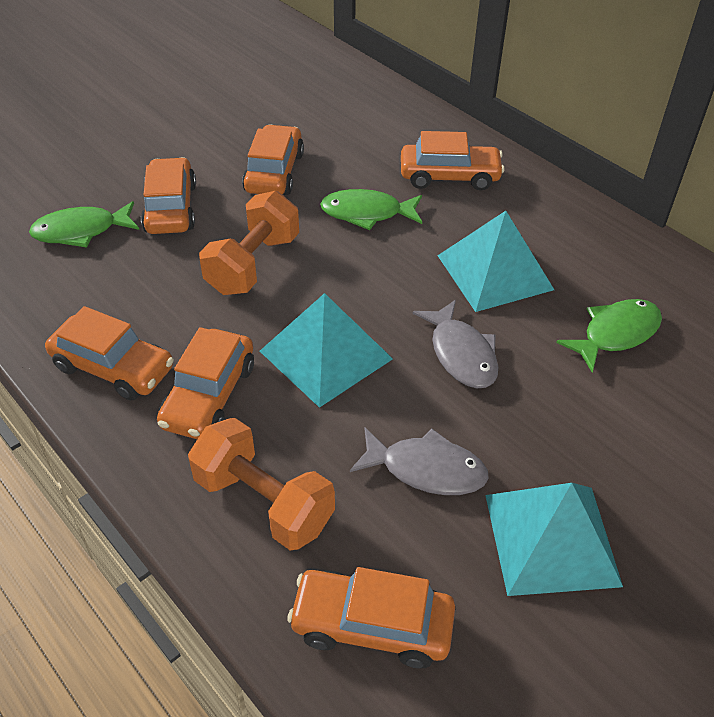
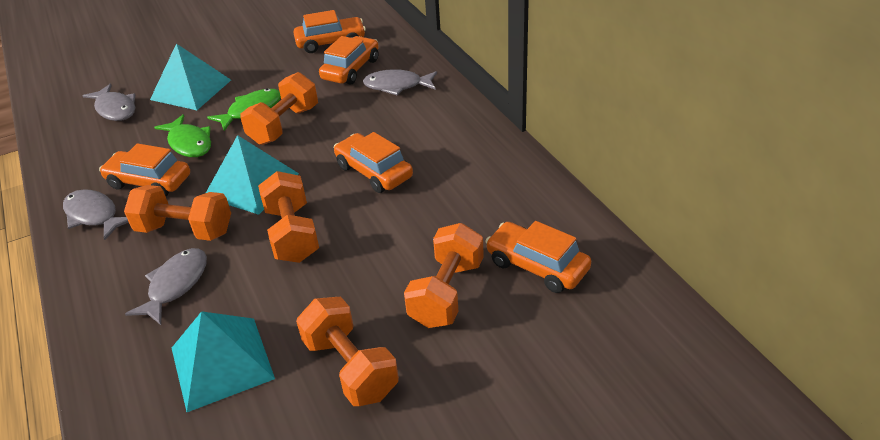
green fish: [29,201,139,248] [320,189,422,230] [556,299,662,373] = 3 -> [154,114,211,157] [207,88,281,131] = 2
grey fish: [350,428,489,495] [413,300,498,389] = 2 -> [63,189,129,240] [83,84,136,121] [125,248,207,325] [363,69,437,95] = 4
orange car: [45,306,174,400] [141,157,196,234] [157,327,254,439] [242,125,304,195] [287,567,455,669] [401,131,505,190] = 6 -> [99,143,190,196] [293,10,366,53] [319,36,379,85] [334,132,413,193] [485,221,591,293] = 5
orange dumbbell: [188,418,335,550] [199,191,299,295] = 2 -> [124,185,231,241] [240,72,318,145] [258,171,319,263] [296,297,399,406] [404,223,484,328] = 5

